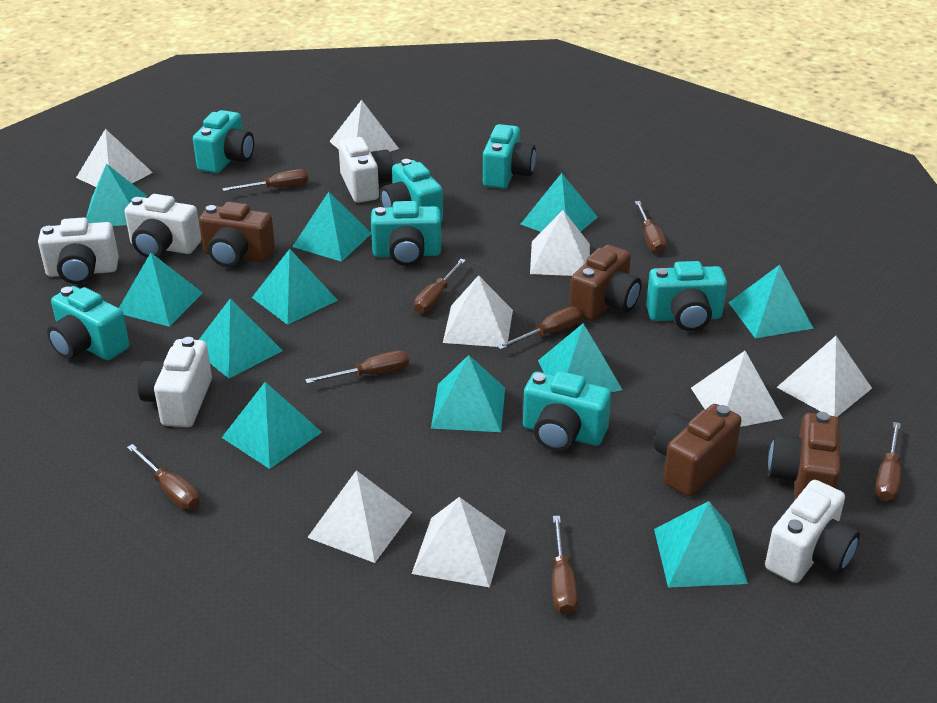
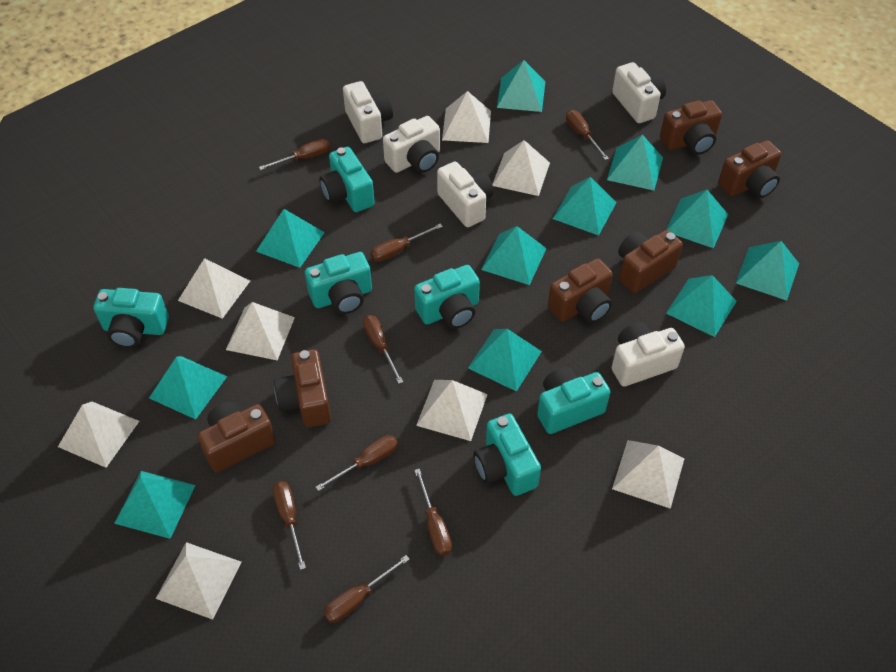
brown camera: [199,202,275,267] [570,245,641,321] [654,404,741,497] [768,412,840,501] = 4 -> [197,402,276,473] [274,349,331,427] [548,258,613,323] [618,230,683,293] [660,100,722,155] [718,140,782,198] = 6
turquoise camera: [47,286,129,360] [193,110,254,173] [371,201,441,266] [380,159,443,222] [483,124,536,189] [523,371,611,452] [646,261,727,331] = 7 -> [93,288,169,348] [305,252,372,314] [319,147,375,212] [414,265,480,329] [473,414,541,496] [537,367,610,434] = 6

